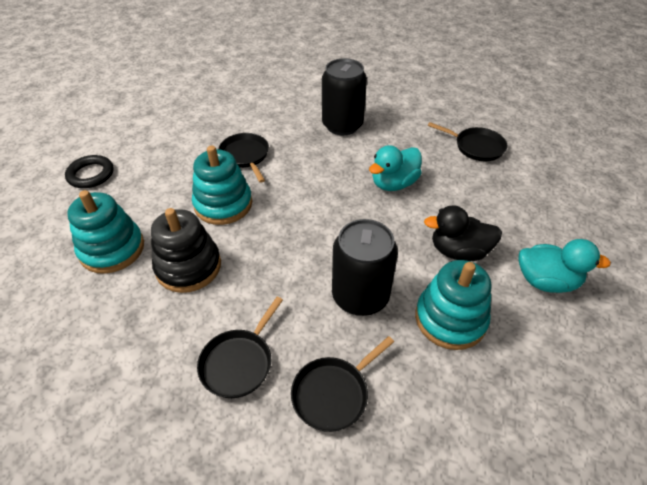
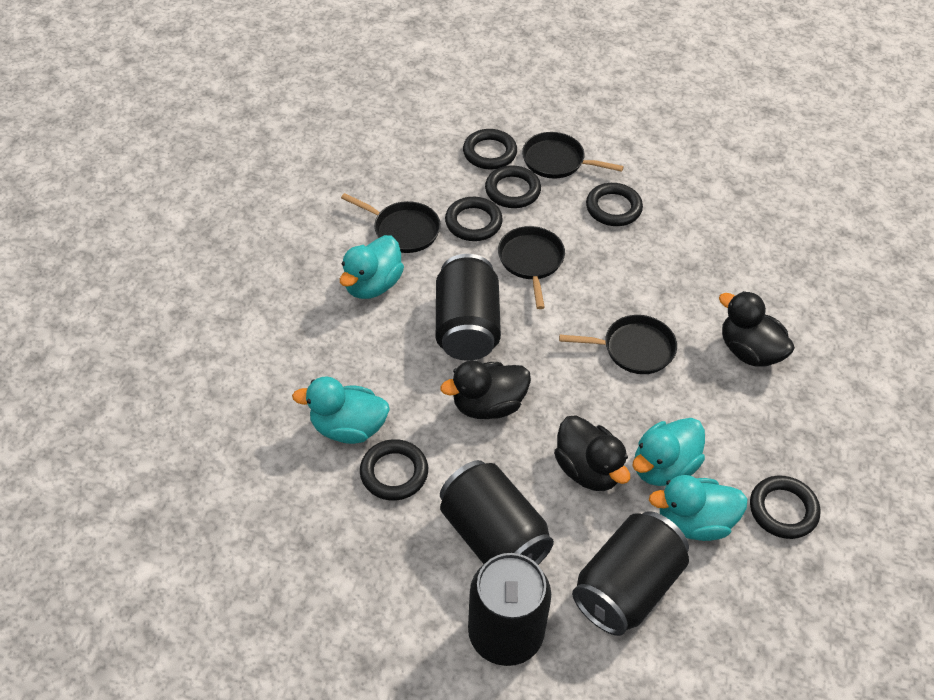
black can: [322,58,367,135] [332,219,398,316] = 2 -> [436,254,501,361] [440,460,554,565] [468,553,551,666] [572,511,689,636] = 4
black duck: [424,206,502,261] = 1 -> [440,360,531,419] [554,415,630,491] [719,291,795,367] = 3
black ring: [65,155,114,188] = 1 -> [360,439,428,501] [445,197,503,241] [463,129,517,169] [485,165,541,208] [586,183,643,226] [750,476,820,539] = 6
black stacking toy: [151,208,221,293] = 1 -> none = 0
turquoise duck: [369,145,422,191] [518,239,611,293] = 2 -> [292,377,390,444] [340,235,404,299] [632,418,705,486] [649,475,747,541] = 4
turquoise stacking toy: [67,190,144,274] [192,145,252,225] [415,260,492,350] = 3 -> none = 0

